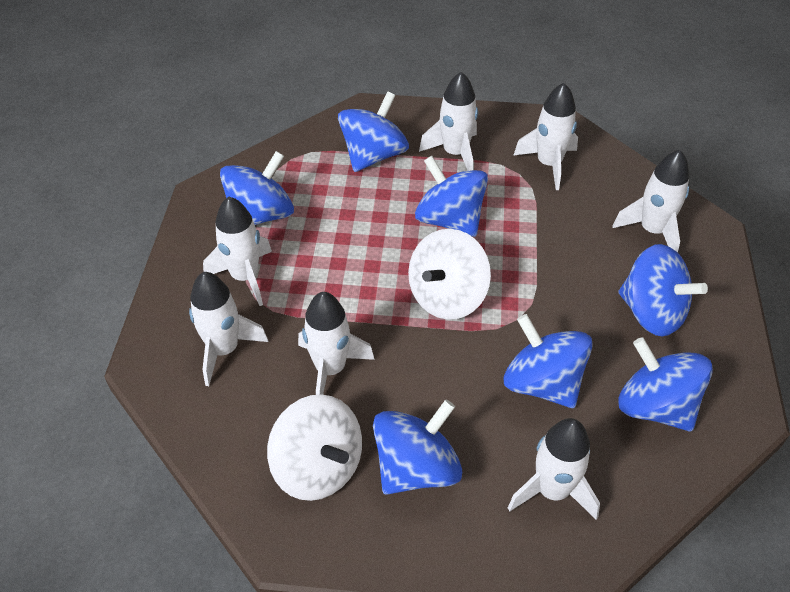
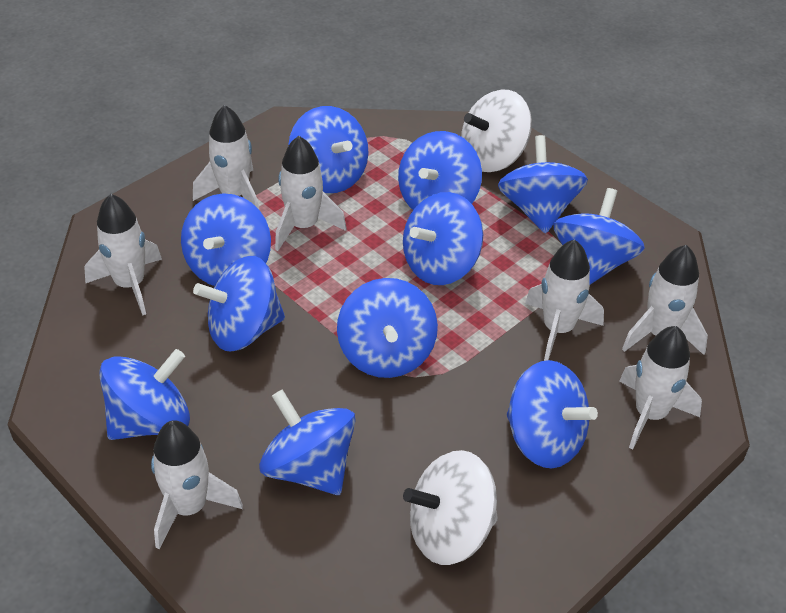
blue spinning top: [220,151,294,225] [338,91,409,172] [373,400,462,495] [415,156,488,237] [504,314,593,408] [618,244,708,336] [619,337,713,431] = 7 -> [99,349,190,440] [181,193,271,286] [193,256,285,351] [259,389,356,495] [288,106,369,193] [337,278,438,378] [398,131,482,210] [403,192,483,285] [498,135,588,234] [507,360,598,468] [553,188,645,285] = 11

